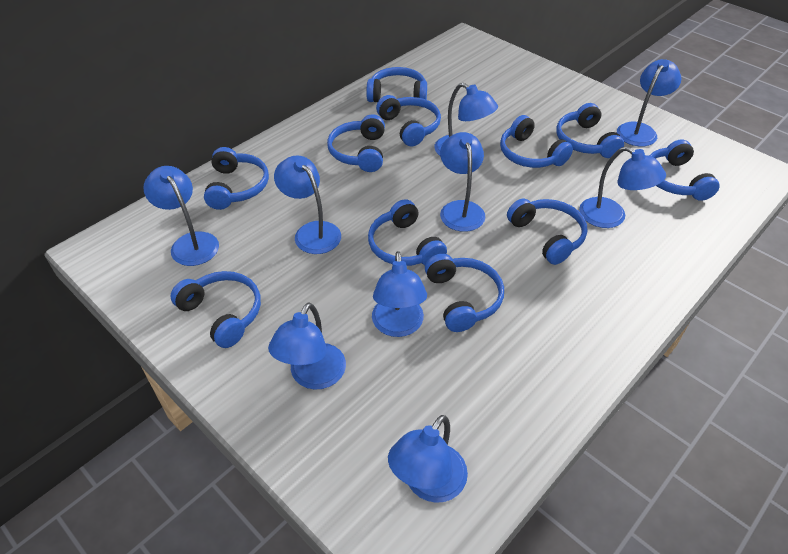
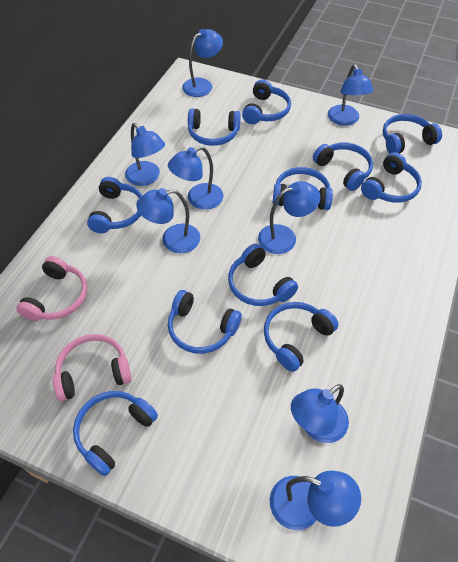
blue lamp: [143,166,219,266] [268,302,346,390] [274,155,341,254] [372,251,427,337] [388,415,468,503] [434,83,498,156] [440,132,485,232] [579,146,666,228] [617,59,682,147] = 9 -> [125,123,165,186] [136,188,200,253] [168,146,224,210] [182,29,223,97] [258,181,320,254] [270,471,361,530] [291,384,349,443] [328,64,373,126] = 8
pink headphones: none = 0 -> [16,256,87,321] [53,334,132,401] = 2

